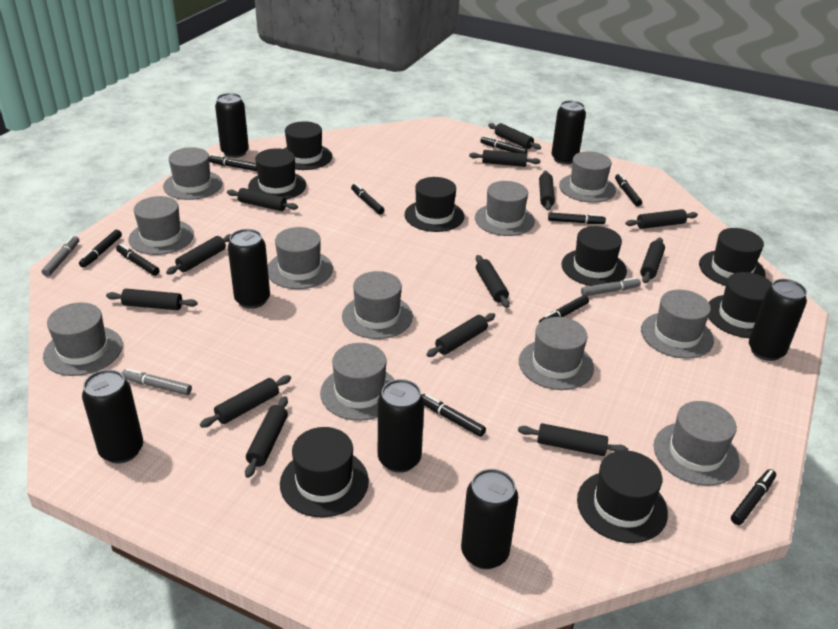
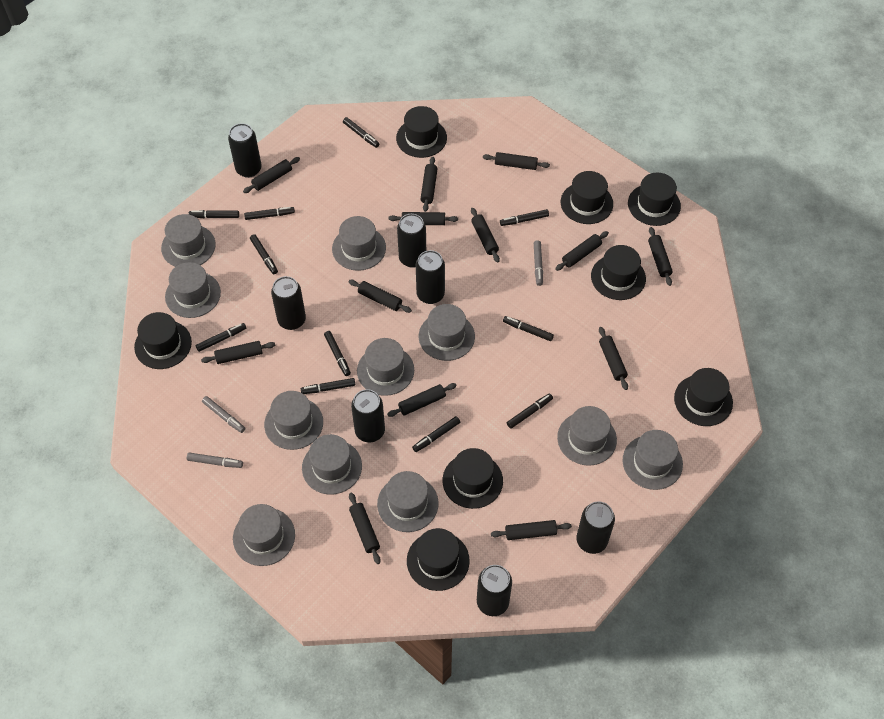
black marker: [79,230,122,268] [116,244,160,276] [209,154,257,171] [351,183,384,215] [422,394,486,437] [480,136,528,154] [539,295,589,323] [548,212,606,224] [615,174,642,206] [731,469,776,525] = 10 -> [188,210,239,218] [195,323,246,352] [244,207,295,220] [250,234,278,274] [301,378,355,394] [324,331,351,376] [343,117,380,148] [412,416,460,452] [500,209,549,226] [503,316,554,341] [507,393,553,429] = 11

